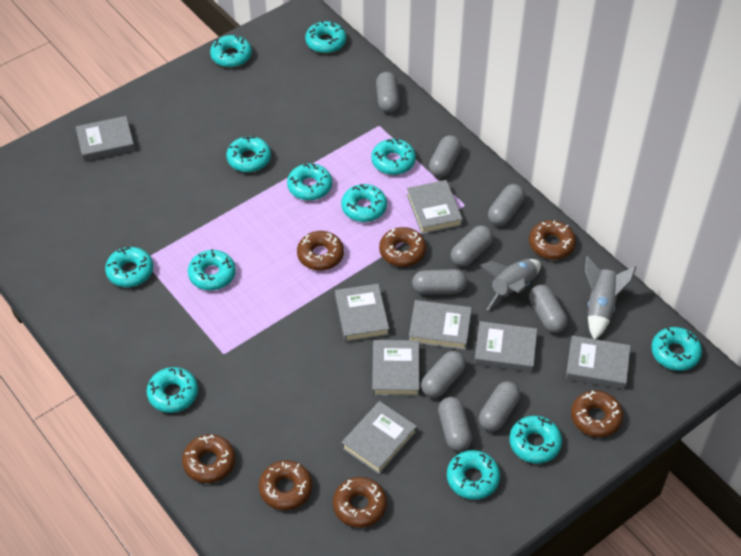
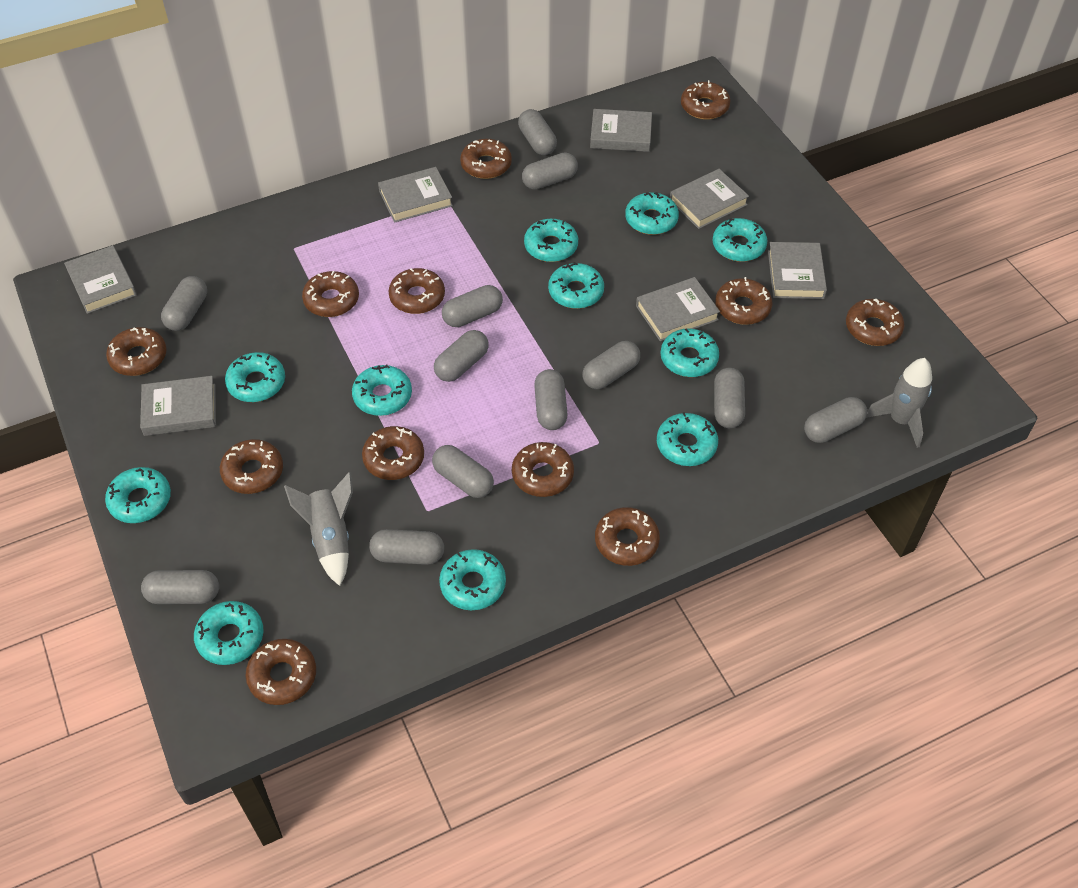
brown donut: [182,434,235,483] [259,460,312,510] [297,231,344,271] [333,477,387,528] [379,227,426,267] [529,220,576,259] [571,391,623,437] = 7 -> [106,327,167,376] [220,439,283,494] [245,639,316,705] [302,271,359,317] [362,426,424,480] [388,268,445,314] [460,139,512,179] [512,442,574,497] [595,507,660,566] [681,80,731,120] [715,277,772,325] [846,299,904,346] = 12
grey book: [76,116,135,161] [335,284,389,342] [342,401,417,474] [372,340,420,396] [407,180,463,234] [409,300,472,350] [474,321,537,372] [566,336,631,389] = 8 -> [64,245,137,314] [140,376,216,436] [378,167,453,223] [590,109,652,152] [636,277,720,342] [670,169,749,229] [768,242,827,299] = 7
grey capsule: [376,72,400,113] [412,269,467,295] [421,351,466,398] [429,135,461,177] [438,397,472,452] [451,225,493,267] [479,381,520,431] [488,184,525,226] [529,285,568,333] = 9 -> [141,570,219,604] [161,276,207,331] [369,529,444,565] [432,445,494,498] [434,330,489,382] [442,285,503,327] [518,109,557,155] [522,152,578,190] [534,369,568,430] [582,341,640,389] [714,368,745,428] [804,397,867,443] = 12
turquoise donut: [105,246,153,287] [147,367,198,413] [188,249,236,290] [210,35,252,67] [227,136,271,172] [287,163,332,201] [305,21,346,53] [341,184,387,222] [371,139,416,175] [447,450,500,500] [509,416,562,464] [651,327,702,371] = 12 -> [105,467,171,523] [194,601,264,665] [225,352,285,402] [352,364,412,416] [439,549,506,610] [524,219,578,262] [548,262,604,309] [625,192,679,235] [657,412,718,466] [661,329,719,377] [713,218,768,262] = 11

